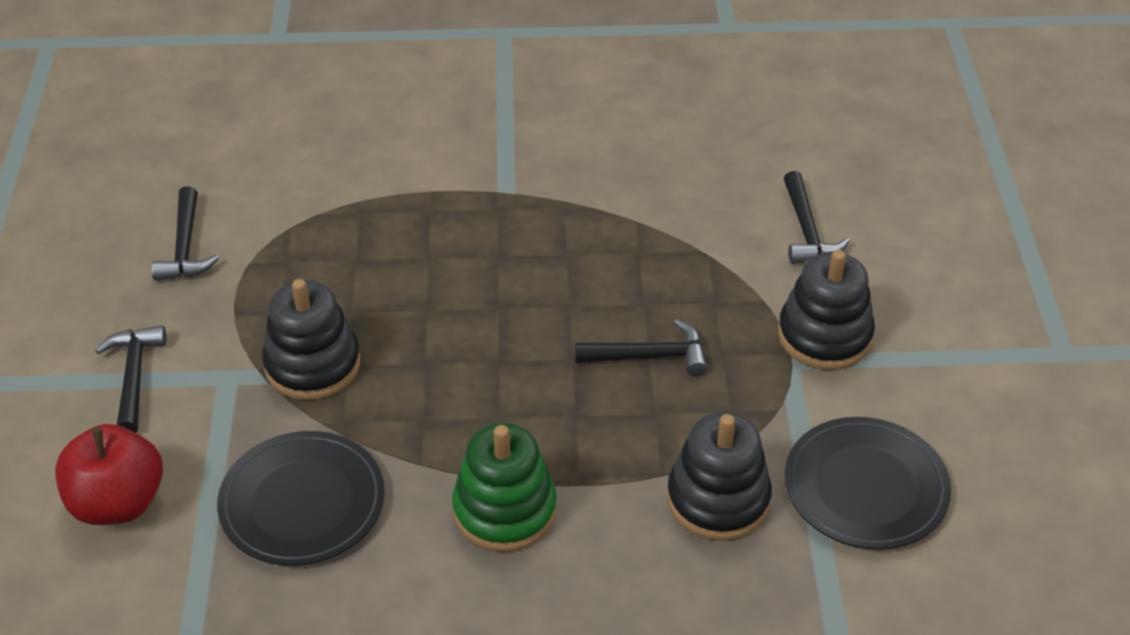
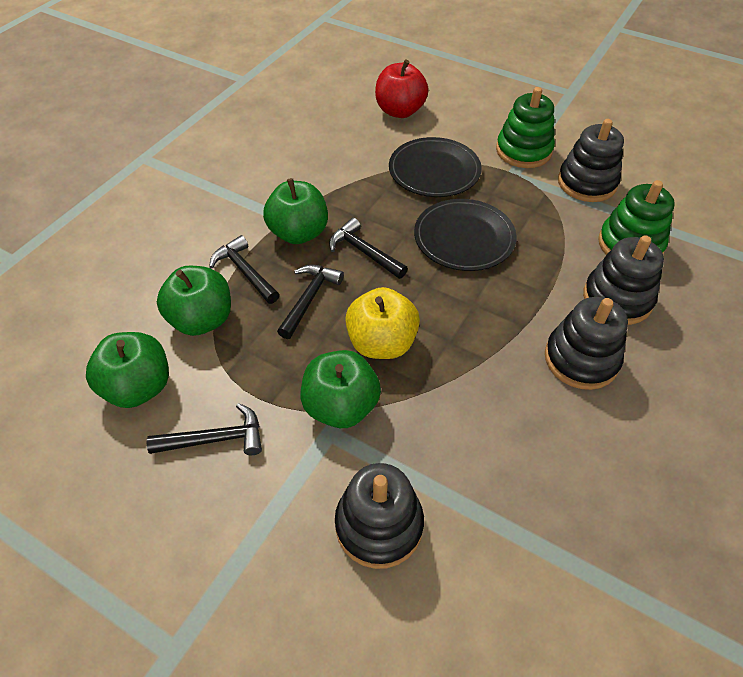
black stacking toy: [262,279,360,400] [667,412,772,541] [778,250,875,370] = 3 -> [335,463,424,569] [545,297,628,390] [558,119,624,202] [583,235,664,325] = 4
green apple: none = 0 -> [86,332,169,408] [157,266,231,336] [263,178,328,244] [300,350,381,428] = 4
green stacking toy: [452,423,557,552] = 1 -> [496,87,555,168] [598,180,675,255] = 2
yellow apple: none = 0 -> [345,287,420,359] = 1

